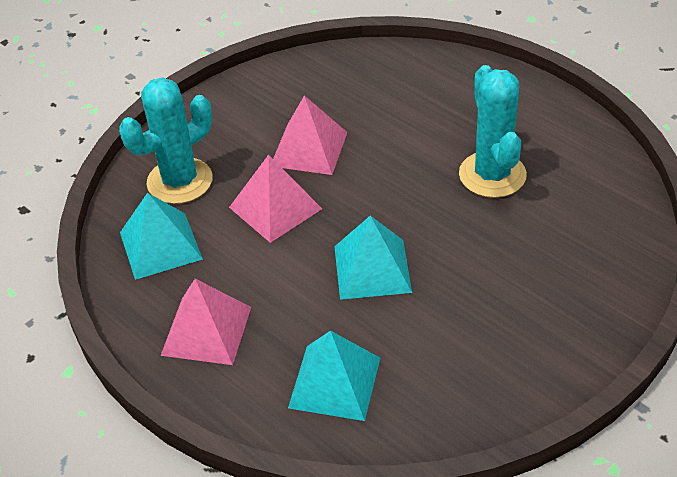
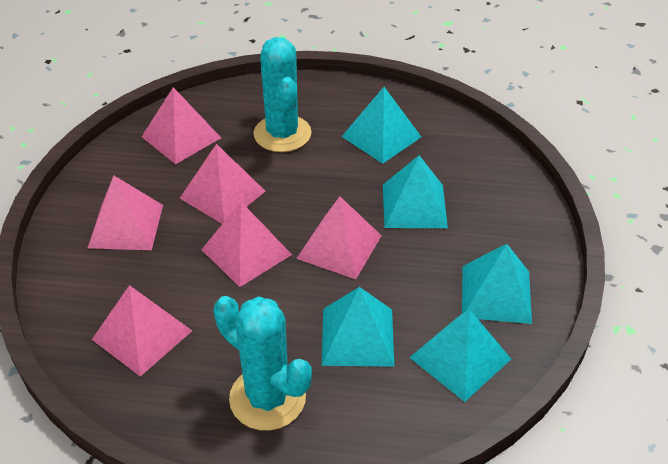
pink pyramid: [161,279,251,365] [229,154,322,243] [273,95,348,175] = 3 -> [88,176,163,250] [92,285,192,377] [142,87,221,164] [180,144,265,224] [201,202,292,287] [296,197,382,279] = 6
turquoise pyramid: [120,193,203,280] [288,331,380,421] [334,216,412,300] = 3 -> [322,287,394,367] [341,87,421,164] [383,155,448,228] [409,309,511,402] [462,244,532,324] = 5

